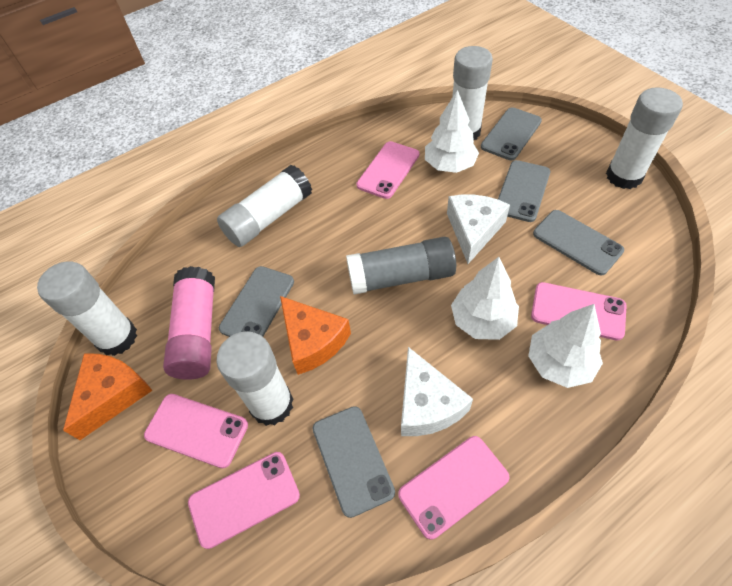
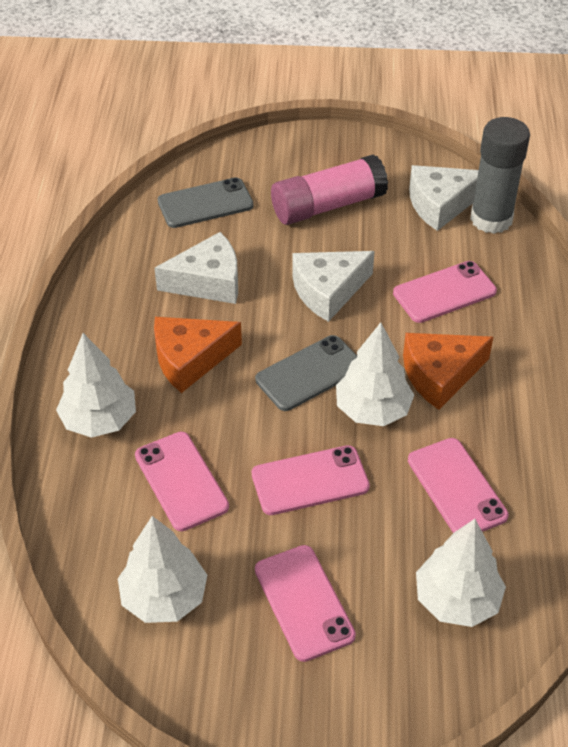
grey phone: [219,266,294,337] [313,406,395,518] [481,107,542,160] [498,160,550,222] [533,210,624,275] = 5 -> [158,177,254,228] [255,335,357,411] = 2
white cheese: [401,347,473,436] [447,195,510,264] = 2 -> [154,232,238,304] [292,251,375,322] [409,165,479,231] = 3
white glue stick: [37,261,137,356] [216,331,293,426] [217,165,312,247] [452,46,493,140] [606,87,683,189] = 5 -> none = 0
white tree: [425,90,479,173] [451,257,519,340] [528,304,603,388] = 3 -> [56,333,136,438] [118,516,207,623] [336,322,414,426] [416,519,506,627] = 4

